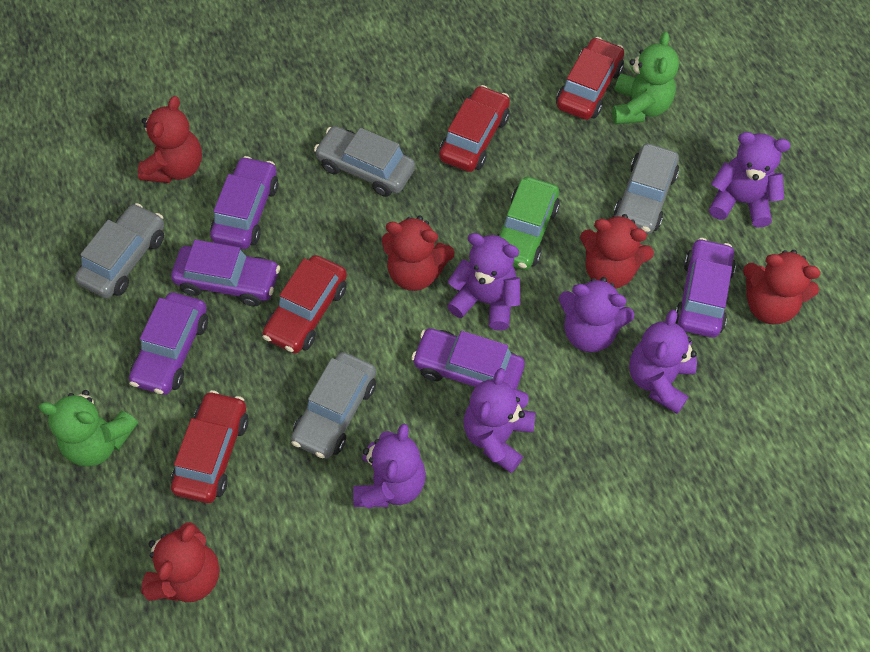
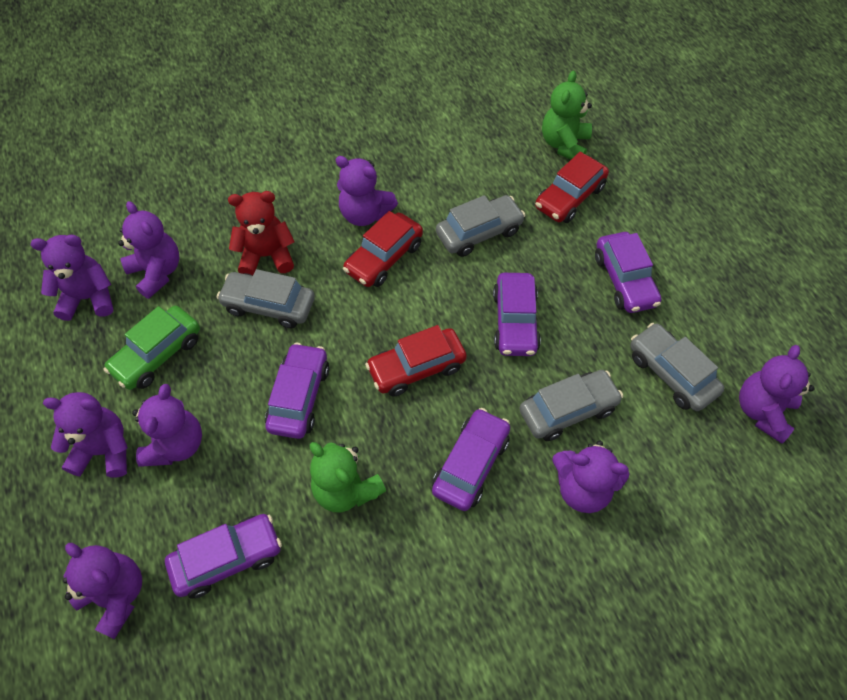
purple teddy bear: [353,424,426,509] [447,233,520,331] [463,368,535,473] [559,277,635,352] [629,310,697,414] [709,132,791,227] = 6 -> [31,235,113,321] [43,392,128,478] [63,543,142,639] [118,201,179,299] [132,384,202,467] [335,156,398,226] [552,441,629,513] [739,345,814,444] = 8
red car: [171,390,249,503] [262,255,347,354] [439,85,510,172] [556,37,624,120] = 4 -> [343,211,423,287] [365,325,467,396] [535,152,609,223] = 3
red teddy bear: [138,96,202,183] [141,522,220,602] [382,216,455,291] [580,214,654,289] [743,250,821,324] = 5 -> [228,191,294,275] = 1

